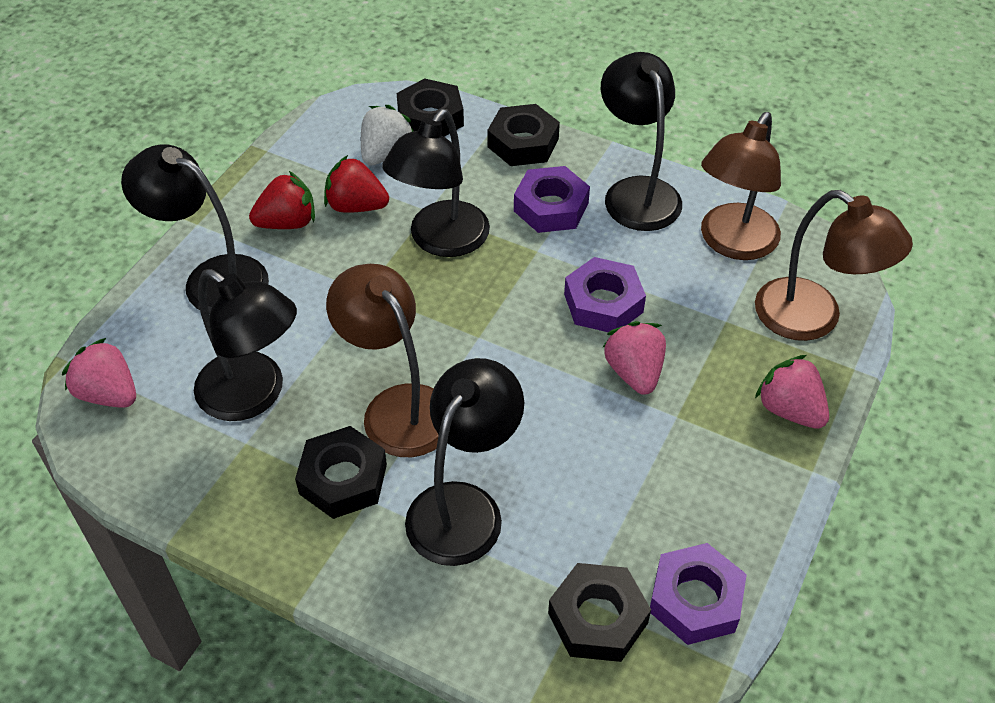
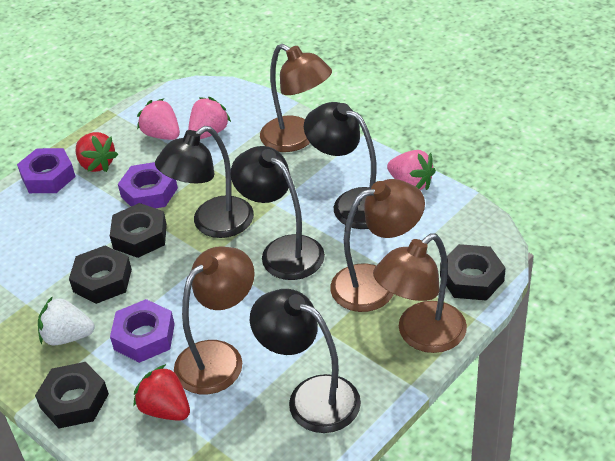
black lamp: [121,144,269,314] [194,269,297,421] [382,109,490,257] [405,358,524,566] [601,52,682,231] = 5 -> [155,126,254,238] [231,146,325,280] [250,289,361,433] [304,102,376,229] = 4
brown lamp: [326,264,439,457] [701,112,781,260] [755,190,913,341] = 3 -> [174,246,255,394] [260,44,332,152] [330,179,425,312] [373,233,467,353] = 4

